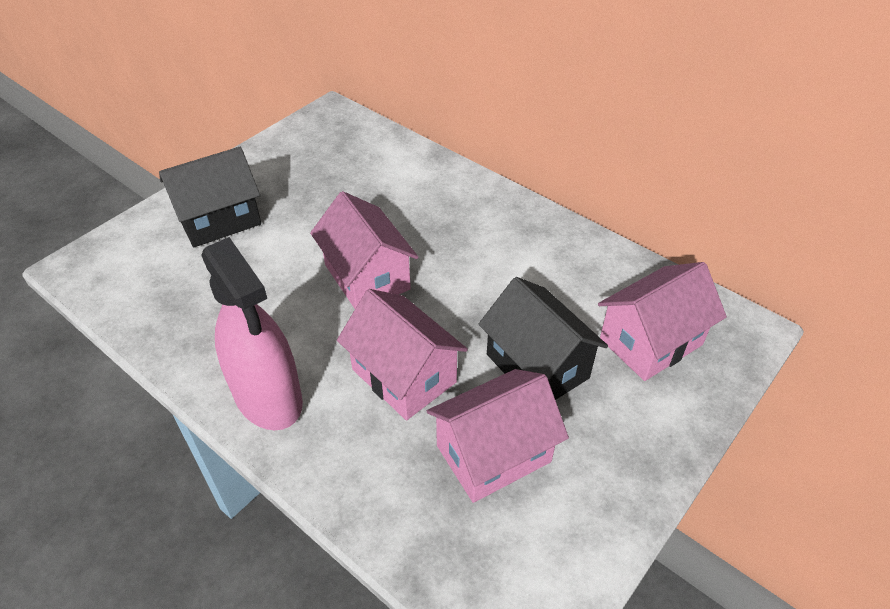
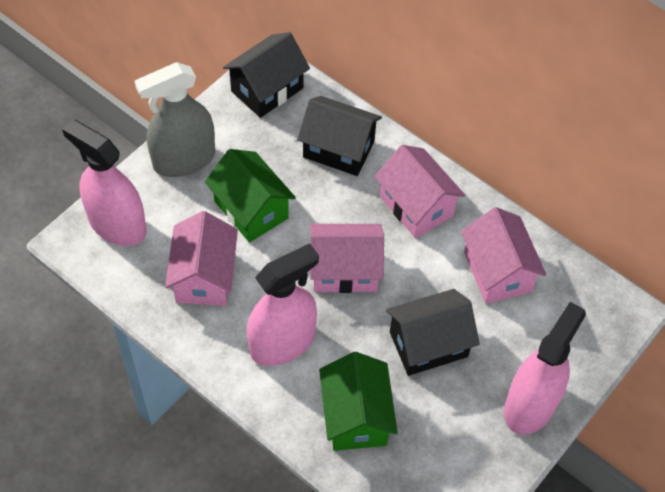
black house: [159,147,261,247] [478,277,608,400] = 2 -> [223,32,310,118] [297,96,382,176] [386,289,480,376] = 3
green house: none = 0 -> [205,149,296,243] [319,352,398,451] = 2
grey spray bottle: none = 0 -> [135,62,215,177] = 1
pink spray bottle: [201,237,303,430] = 1 -> [62,119,147,246] [247,243,319,366] [504,302,586,435] = 3

